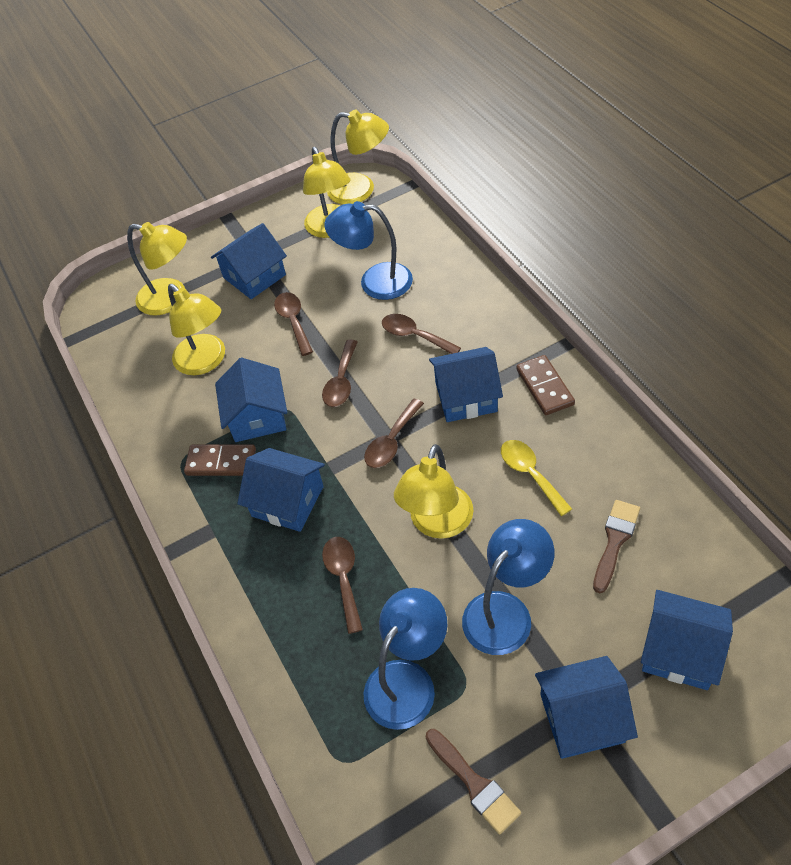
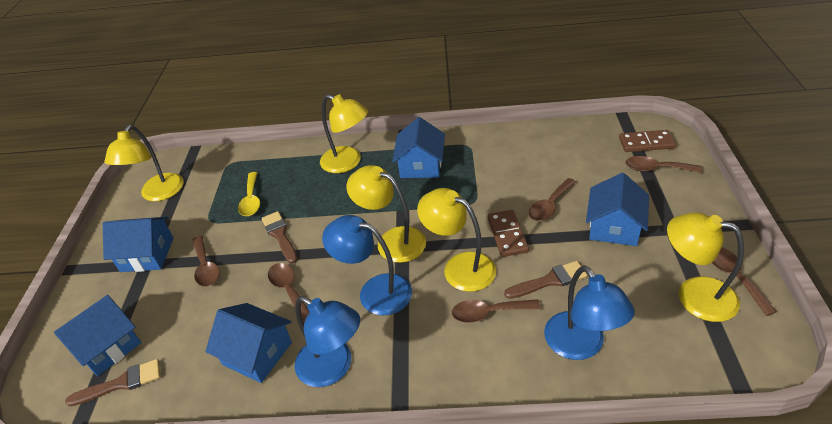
blue house: [211,223,287,299] [215,358,287,442] [237,448,325,532] [429,347,503,422] [535,656,638,759] [641,590,733,690] = 6 -> [54,295,141,376] [103,217,173,272] [205,303,292,383] [392,117,445,178] [586,173,649,246] = 5
brown brush: [426,729,521,834] [593,500,640,593] = 2 -> [65,359,160,407] [262,211,298,264] [504,261,587,299] = 3
brown spoon: [274,292,313,356] [322,340,358,407] [322,537,363,634] [364,399,424,468] [382,314,461,354] = 5 -> [193,236,220,287] [268,263,310,323] [452,299,540,323] [528,178,576,221] [625,156,703,173] [712,247,777,316] = 6

